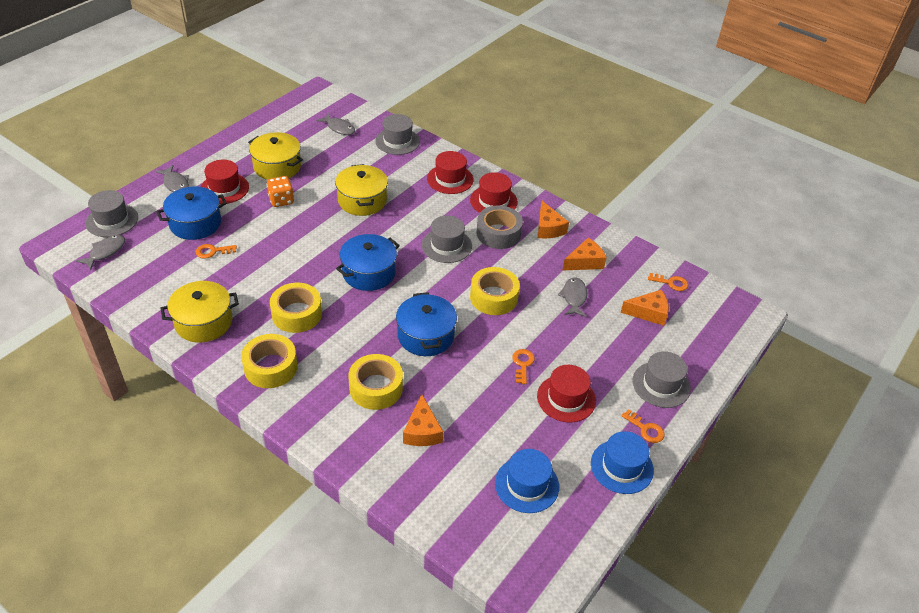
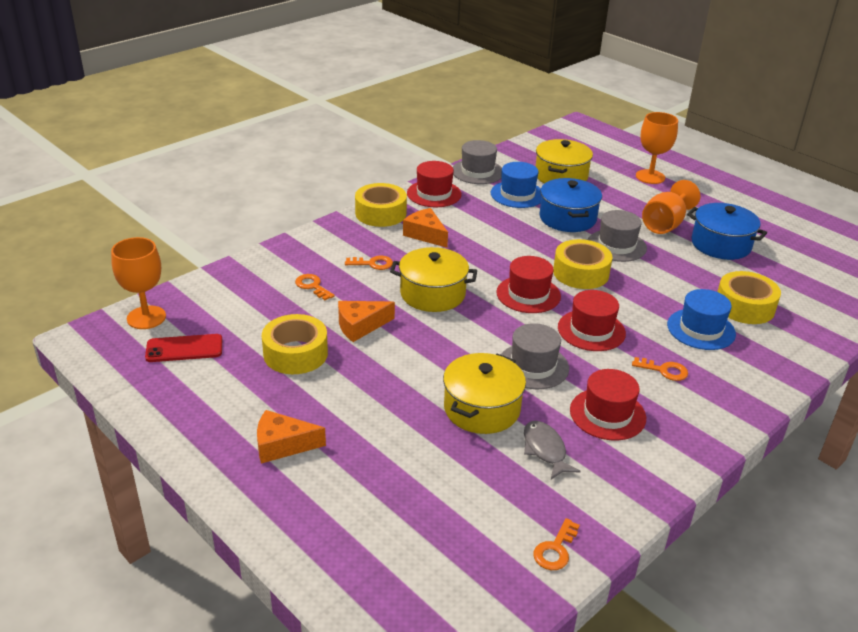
blue pot: [156,186,227,240] [336,234,400,291] [396,292,457,356] = 3 -> [539,178,602,232] [687,203,767,260] = 2
grey fish: [76,235,125,270] [155,165,189,192] [316,113,355,135] [558,277,587,317] = 4 -> [524,421,581,480] = 1
grey hat: [85,190,138,237] [375,114,420,155] [422,215,472,263] [632,351,691,408] = 4 -> [453,140,502,184] [501,323,569,389] [588,210,647,262] = 3
grey tape: [476,206,523,249] = 1 -> none = 0
orange cheese: [403,394,443,446] [538,201,569,238] [562,238,607,271] [620,290,669,326] = 4 -> [257,410,326,463] [338,301,395,342] [403,208,448,248] = 3
orange dice: [266,176,294,207] = 1 -> none = 0
orange goblet: none = 0 -> [111,237,166,329] [636,112,678,184] [642,180,700,234] = 3
red phone: none = 0 -> [145,334,222,362] = 1

